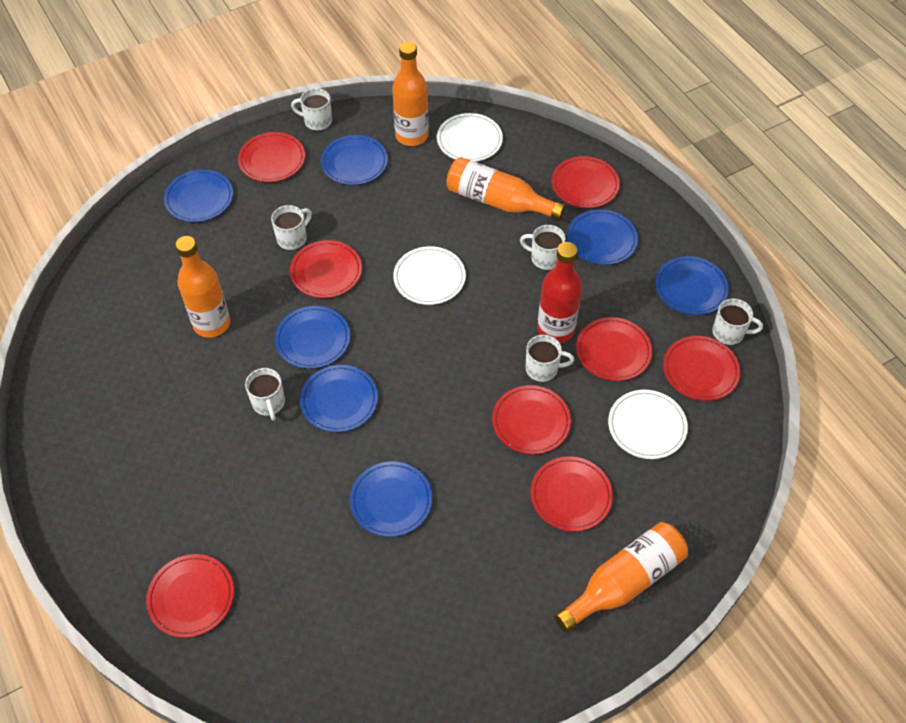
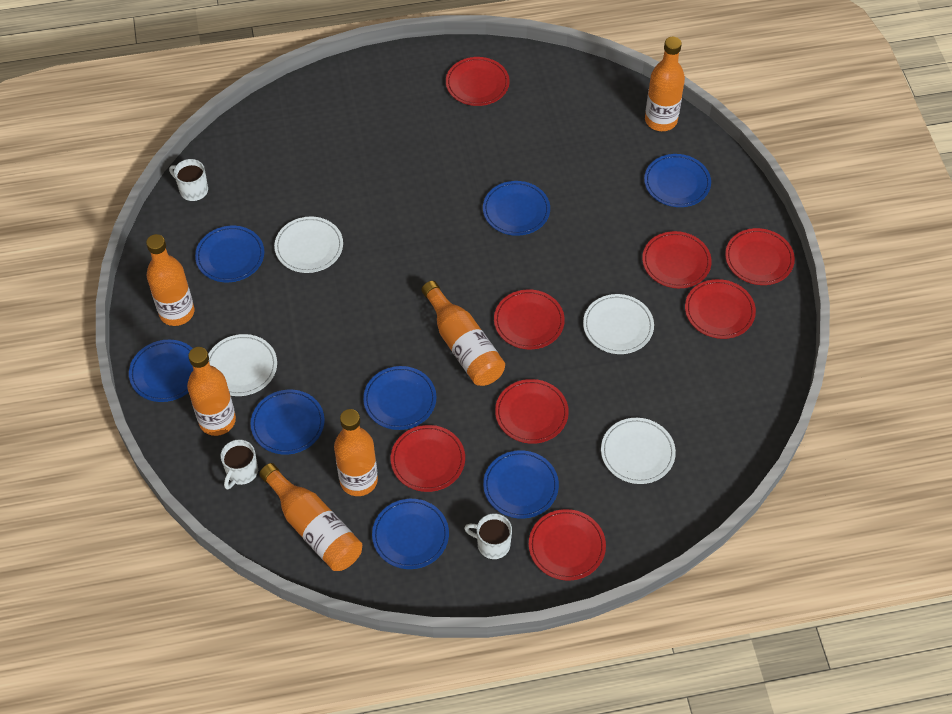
blue plate: [164,169,233,222] [275,306,350,369] [300,365,378,432] [321,135,388,185] [350,461,432,537] [567,209,638,265] [655,256,729,315] = 7 -> [129,340,193,402] [195,226,264,282] [251,390,325,455] [363,366,436,430] [372,499,449,569] [483,181,550,236] [483,450,559,519] [644,154,711,207] = 8
orange bottle: [175,236,230,338] [392,42,429,146] [446,157,566,221] [554,522,688,633] = 4 -> [146,234,194,326] [187,347,236,436] [259,463,362,571] [334,409,378,496] [421,281,505,386] [645,37,685,131] = 6
red bottle: [537,242,582,343] = 1 -> none = 0
white mug: [245,368,285,421] [271,205,312,250] [291,88,332,131] [520,225,565,270] [526,335,574,382] [712,298,763,345] = 6 -> [169,159,208,201] [220,439,258,490] [464,513,512,559] = 3
white plate: [393,246,466,305] [437,113,503,162] [608,390,688,459] = 3 -> [208,334,277,396] [274,217,343,273] [583,294,654,354] [601,418,676,484] = 4

